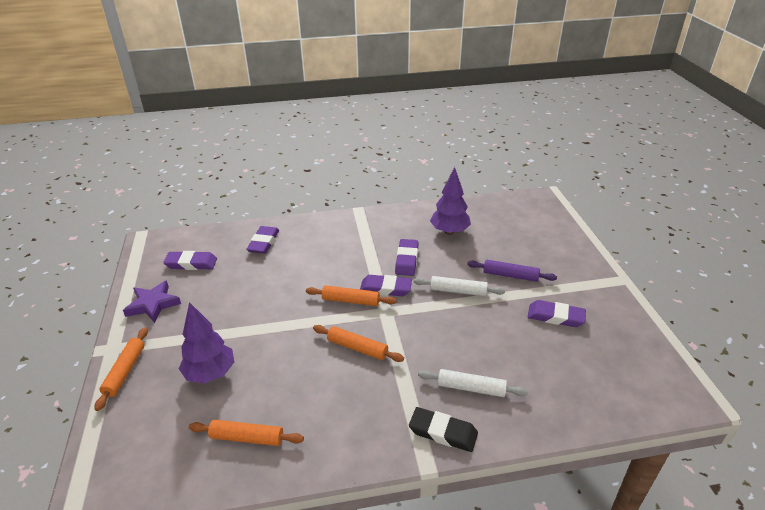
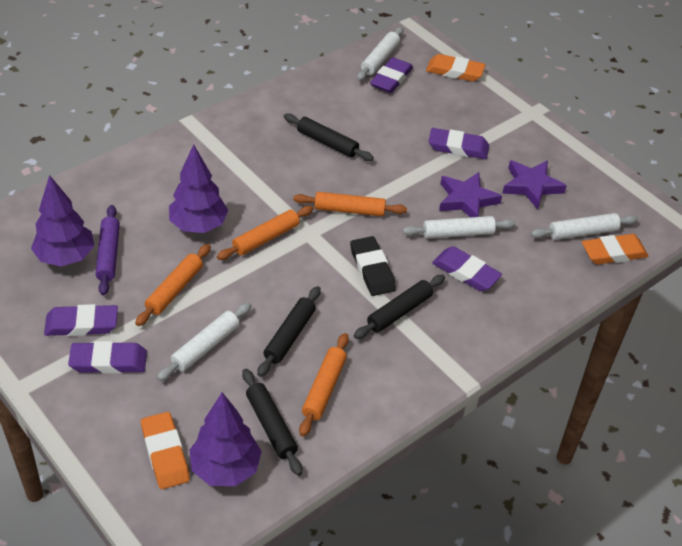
black rolling pin: none = 0 -> [242,369,302,476] [257,286,321,377] [284,113,374,161] [354,275,445,339] = 4
orange eraser: none = 0 -> [141,412,190,489] [426,54,486,82] [582,234,649,265] = 3
purple star: [123,280,181,323] = 1 -> [439,172,502,217] [502,160,567,209] = 2
purple tree: [179,302,234,383] [430,167,471,235] = 2 -> [31,175,94,266] [169,144,228,233] [190,392,262,486] = 3
white rolling pin: [414,276,505,296] [418,369,528,397] = 2 -> [157,302,252,381] [357,27,403,81] [402,216,516,239] [531,213,638,240] = 4

